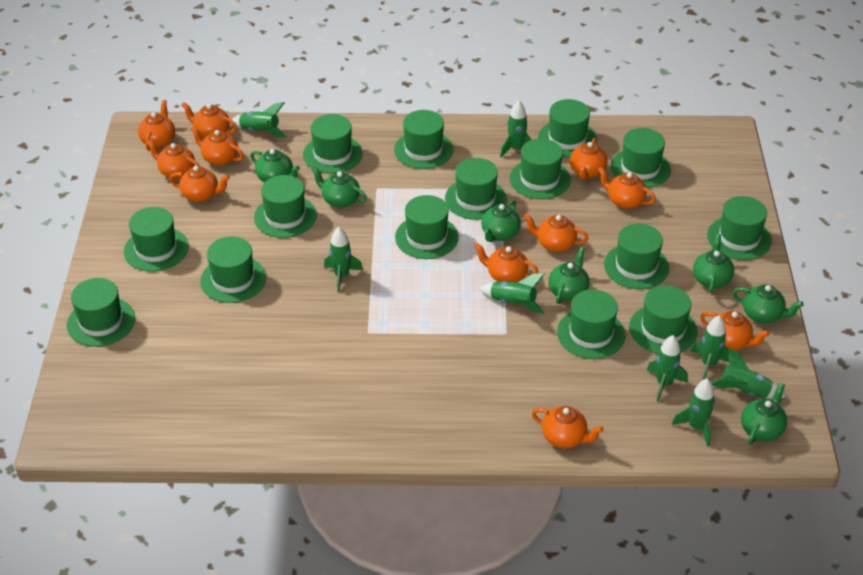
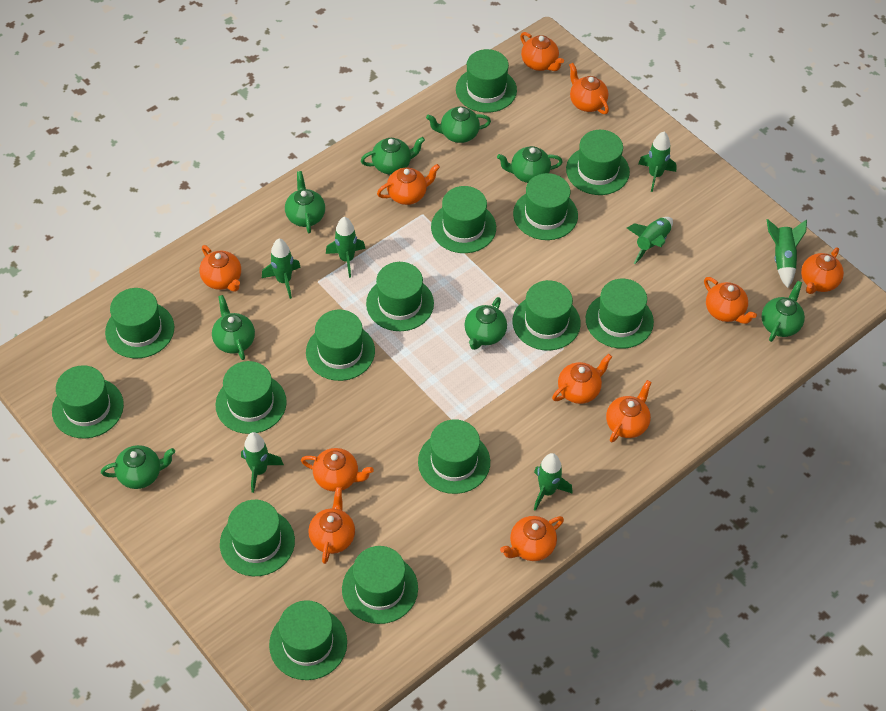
green rocket: [232,102,287,138] [324,227,363,292] [479,273,545,314] [500,101,531,157] [647,335,688,402] [672,379,715,446] [691,315,729,380] [711,347,786,399] = 8 -> [241,432,284,493] [262,239,301,299] [326,217,366,278] [534,453,573,511] [627,217,673,264] [638,132,676,192] [767,219,807,288] = 7
green teapot: [250,149,300,183] [311,166,367,208] [481,200,521,242] [548,247,590,304] [693,234,734,293] [733,285,803,323] [741,383,787,444] = 7 -> [101,445,175,489] [212,295,255,360] [285,171,325,233] [361,137,425,174] [426,106,491,143] [464,297,507,350] [497,146,563,183] [761,281,805,342] = 8

